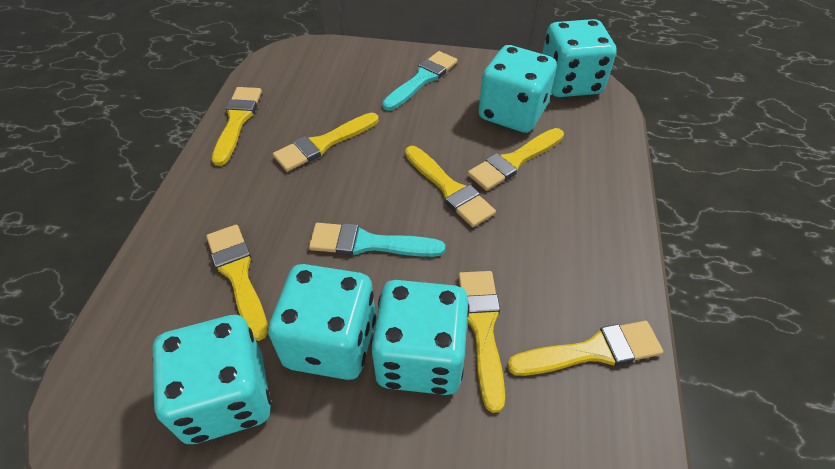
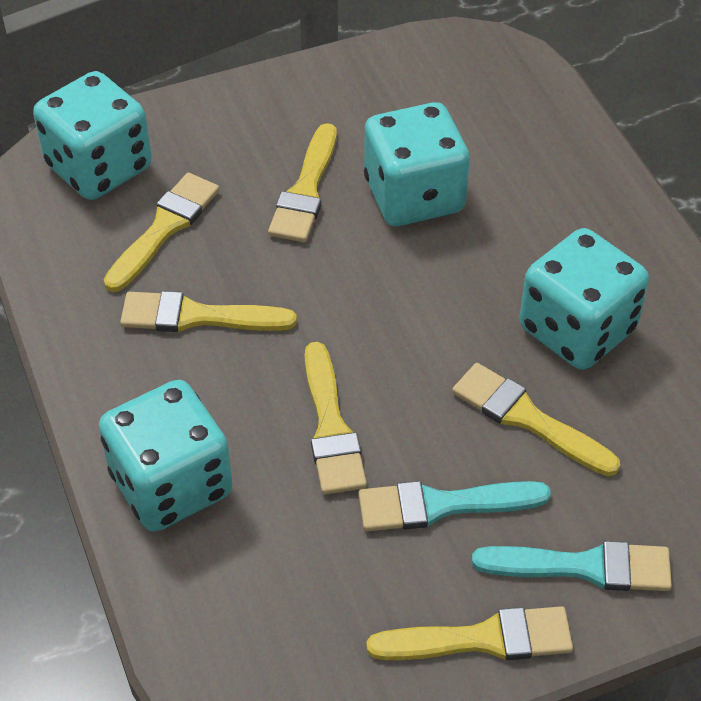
turquoise dice: [152,315,271,444] [268,264,376,380] [371,280,469,395] [479,45,557,133] [542,19,617,97] = 5 -> [33,71,152,200] [99,380,233,532] [364,102,470,226] [519,228,649,370] = 4
yellow brush: [206,225,268,341] [212,87,262,166] [273,113,379,172] [405,146,496,227] [458,271,505,413] [468,128,564,191] [507,321,663,376] = 7 -> [104,173,220,292] [120,291,297,332] [268,123,337,242] [305,342,367,495] [366,606,573,660] [452,363,620,476] = 6

